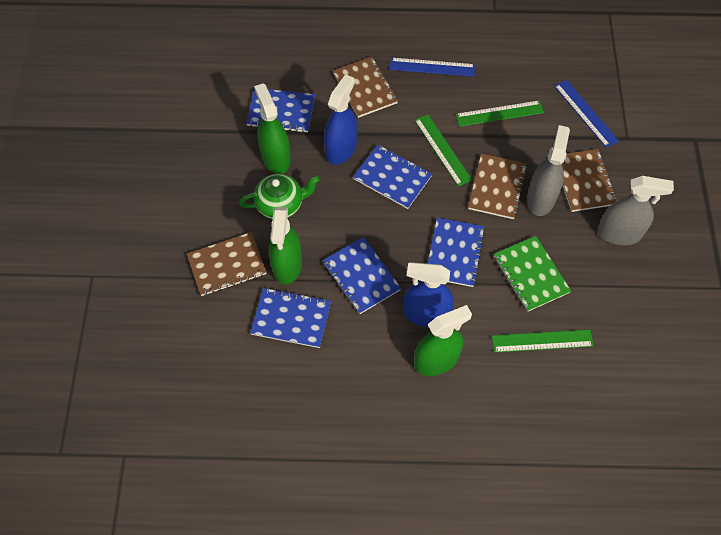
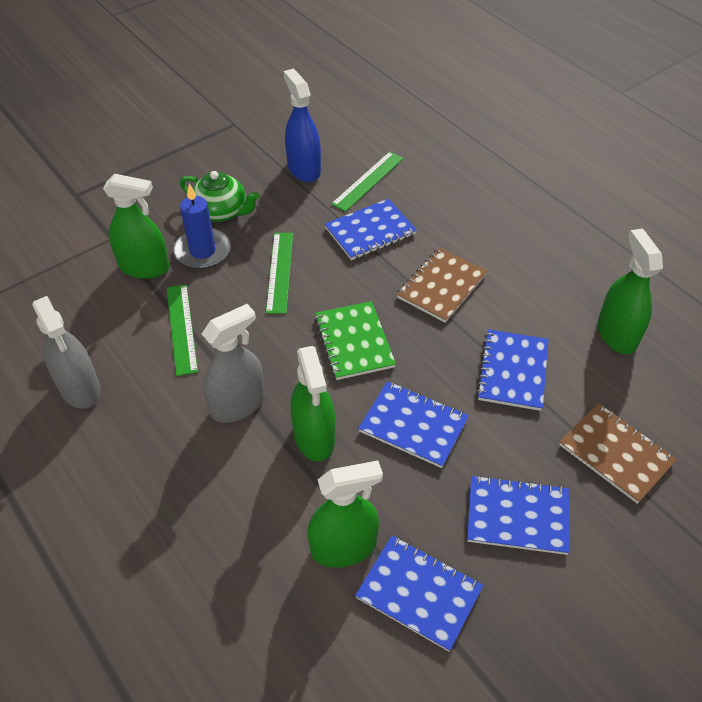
blue candle: none = 0 -> [173,184,231,269] = 1
blue ruler: [390,58,475,77] [554,80,619,148] = 2 -> none = 0
blue spray bottle: [324,74,358,165] [404,262,454,327] = 2 -> [284,69,321,182] = 1
brown notebook: [187,232,267,296] [333,57,398,118] [468,154,527,219] [562,149,618,212] = 4 -> [397,247,487,323] [559,403,677,504] = 2
green spray bottle: [254,83,291,174] [269,207,302,285] [414,305,472,376] = 3 -> [103,174,170,279] [291,346,335,461] [308,460,383,568] [598,228,663,354] = 4

